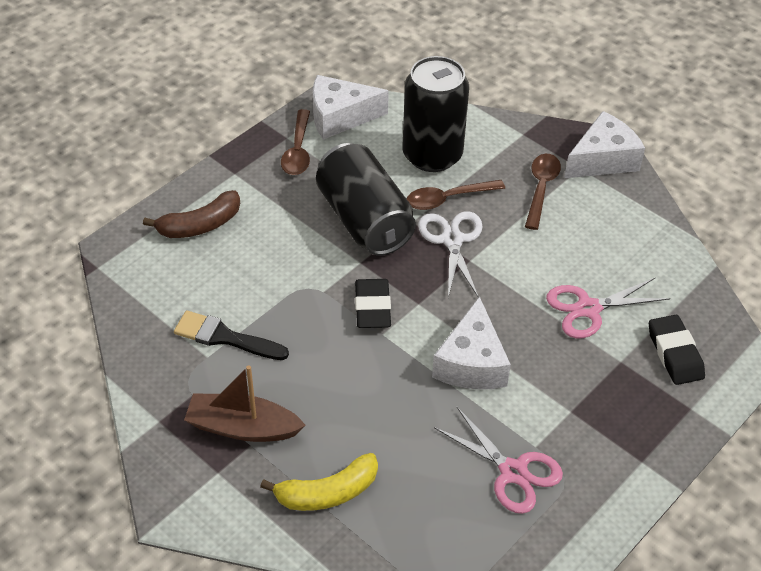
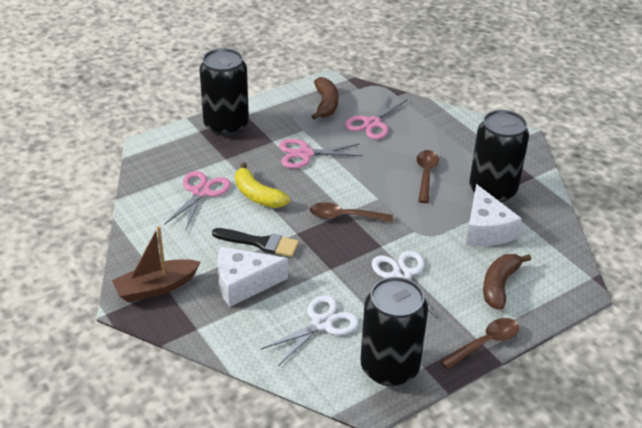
black can: [316,143,416,256] [402,56,469,172] = 2 -> [199,48,249,136] [360,277,428,386] [469,110,529,203] = 3
black eraser: [355,279,391,328] [649,315,705,385] = 2 -> none = 0
brown banana: [143,190,240,238] = 1 -> [311,77,338,120] [483,254,531,310] = 2
pink scissors: [434,407,563,514] [546,277,670,338] = 2 -> [164,171,231,230] [279,139,363,168] [345,95,407,140] = 3
white cheese: [313,75,389,140] [432,296,511,389] [564,111,645,178] = 3 -> [218,247,288,307] [466,184,522,246] = 2
white scissors: [418,211,483,298] = 1 -> [261,295,359,366] [372,250,437,318] = 2

